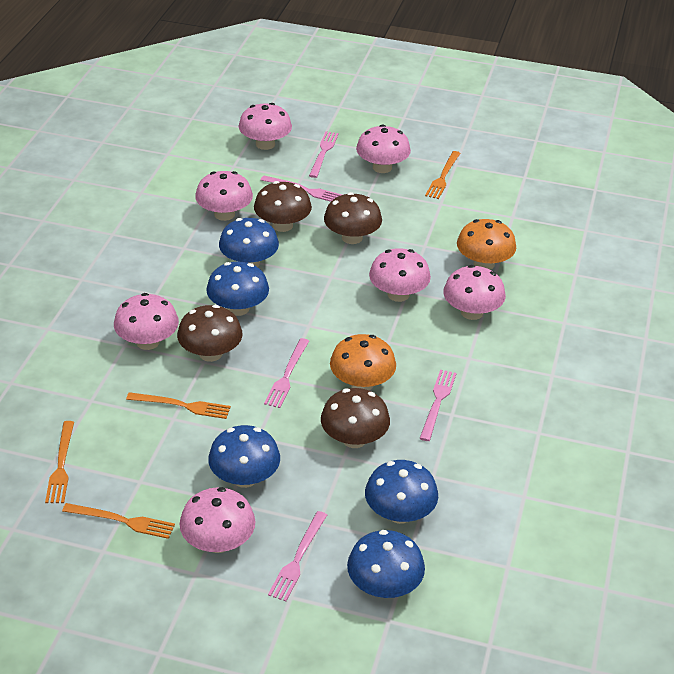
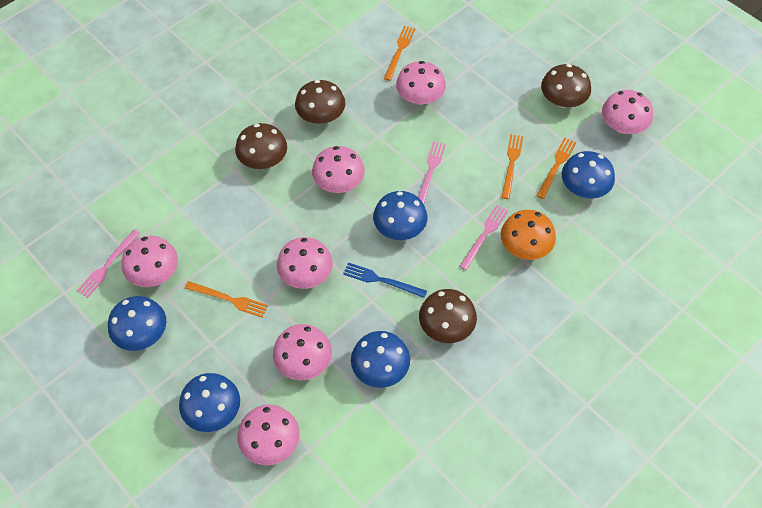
blue fork: none = 0 -> [343,262,427,298] = 1
orange mushroom: [330,334,396,390] [457,219,516,270] = 2 -> [501,210,556,260] = 1
pink fork: [261,175,342,202] [264,338,309,408] [268,511,327,601] [309,131,339,178] [419,370,457,441] = 5 -> [77,230,140,298] [418,141,446,204] [459,205,508,270] = 3

